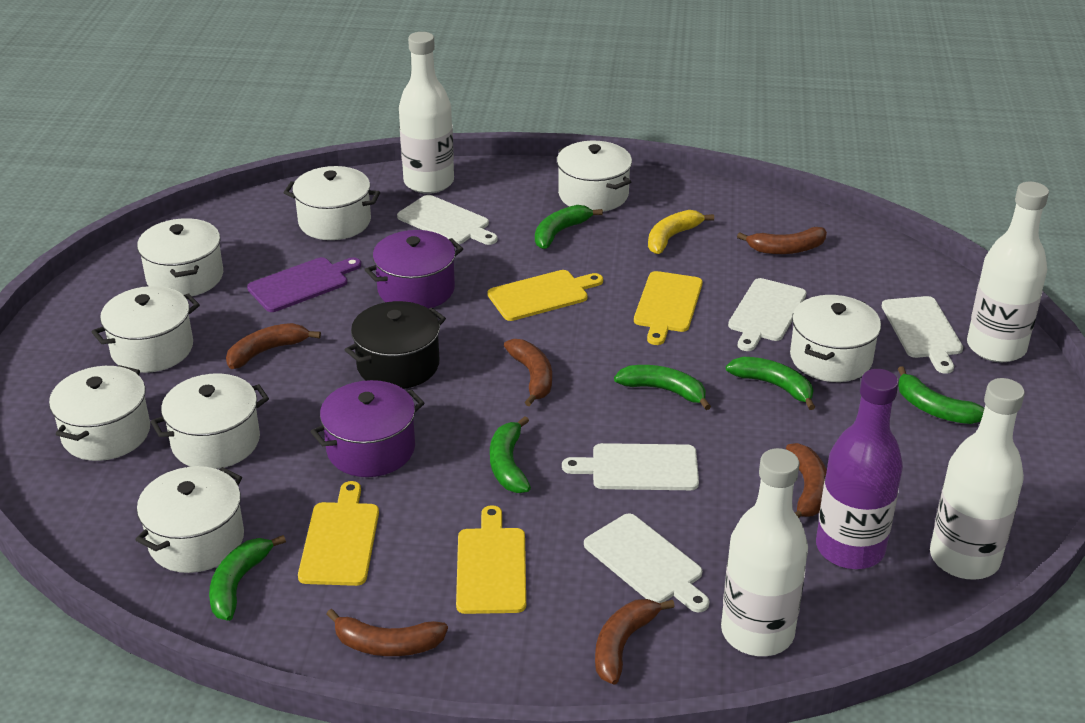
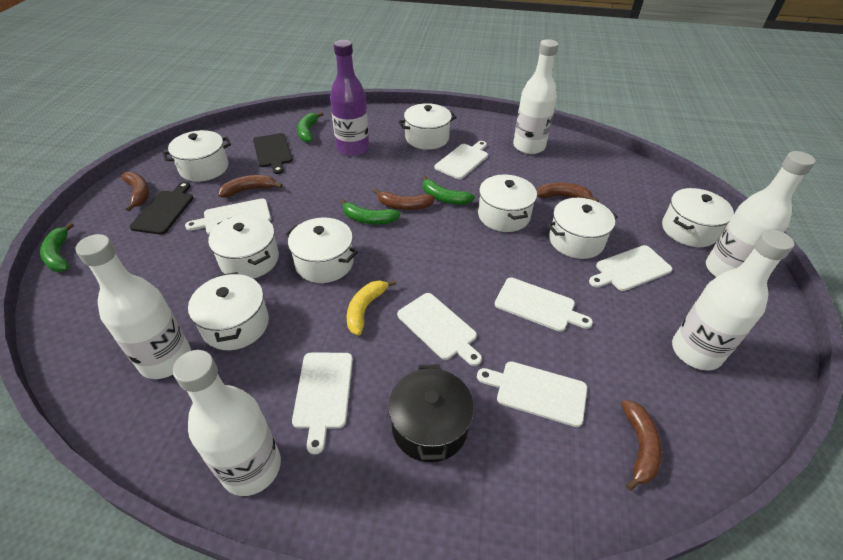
black cutting board: none = 0 -> [129,182,193,235] [253,133,293,174] = 2
brown banana: [226,323,321,369] [327,609,448,656] [504,339,552,406] [595,599,675,685] [737,227,827,254] [786,443,827,518] = 6 -> [121,172,149,211] [218,175,283,197] [374,189,435,210] [536,183,599,202] [621,400,662,491] = 5
green banana: [209,535,286,621] [490,416,531,493] [535,205,603,249] [614,365,711,410] [726,357,815,410] [898,366,984,424] = 6 -> [40,223,74,272] [297,112,324,143] [340,199,401,224] [422,175,475,205] = 4
purple cutting board: [247,257,361,312] = 1 -> none = 0
purple pot: [310,380,425,477] [365,230,463,309] = 2 -> none = 0
white bottle: [399,32,454,194] [721,448,808,656] [930,378,1025,580] [967,182,1049,362] = 4 -> [75,234,191,379] [173,350,281,496] [513,39,559,154] [672,230,794,370] [706,151,816,277] = 5
white cutting board: [397,195,497,245] [562,443,699,490] [584,514,710,612] [728,278,807,351] [882,296,963,374] = 5 -> [185,198,271,235] [292,353,353,455] [397,293,482,366] [435,141,488,179] [477,361,587,427] [495,277,593,332] [589,245,673,291] = 7
yellow cutting board: [298,481,379,586] [456,505,526,614] [488,270,603,321] [634,271,703,345] = 4 -> none = 0

